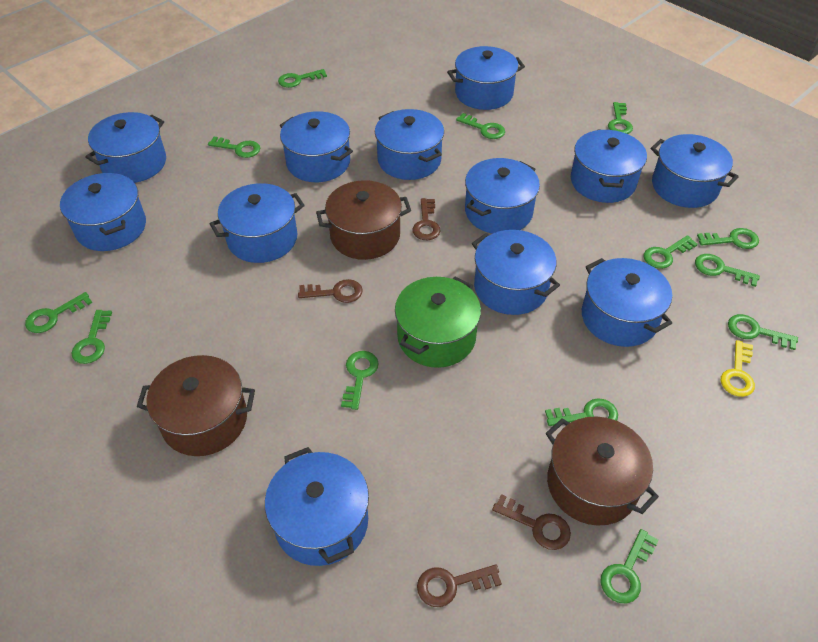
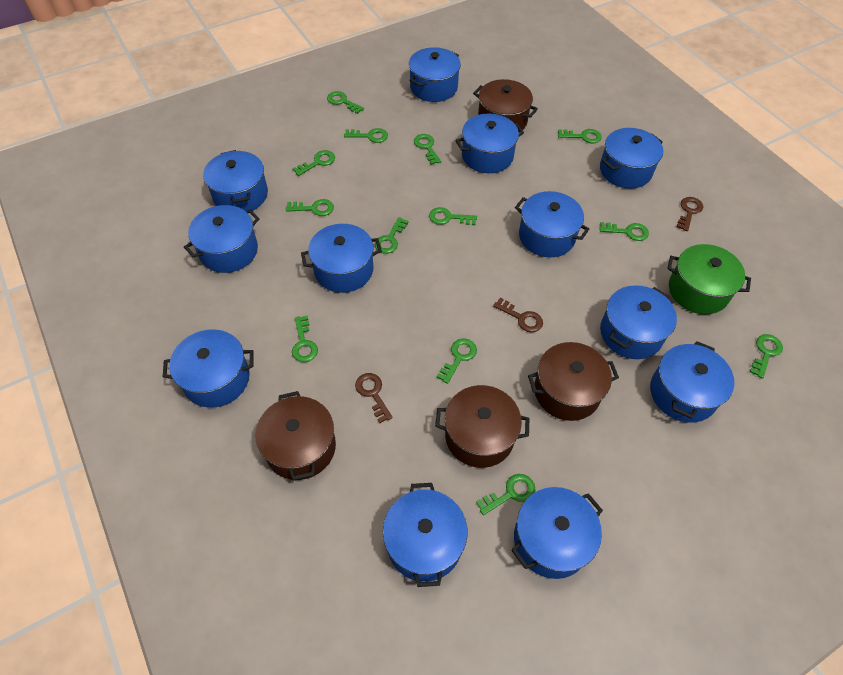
brown key: [298,279,363,303] [412,198,440,240] [417,564,502,607] [492,494,571,550] = 4 -> [355,373,393,423] [493,297,543,332] [677,197,703,231] = 3
brown pot: [137,355,255,456] [316,180,411,260] [546,417,659,526] = 3 -> [255,391,336,480] [435,385,529,468] [473,79,538,133] [528,342,619,421] = 4
yellow key: [721,340,755,397] = 1 -> none = 0

